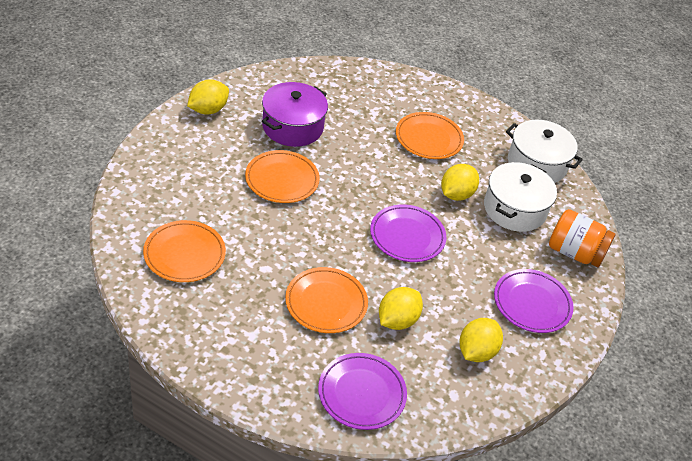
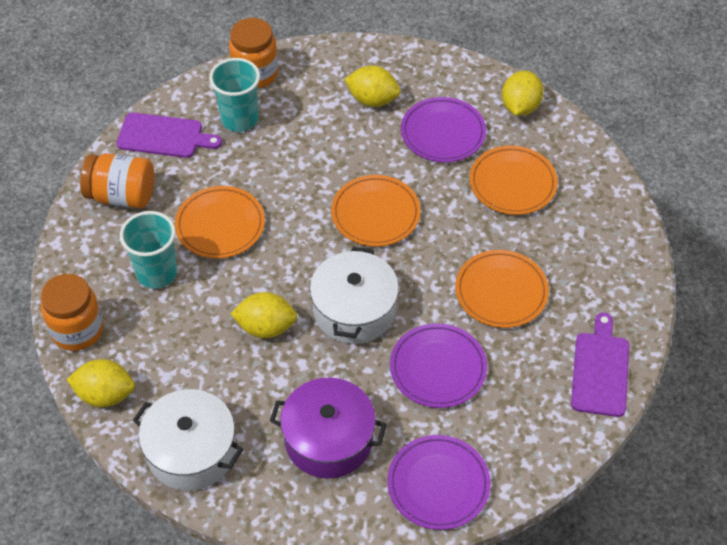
orange jar: [549,209,615,267] = 1 -> [40,274,103,351] [80,153,154,208] [229,18,278,88] = 3
purple cutting board: none = 0 -> [116,112,222,158] [571,313,629,417] = 2
turquoise cup: none = 0 -> [120,211,177,289] [209,58,260,132] = 2

